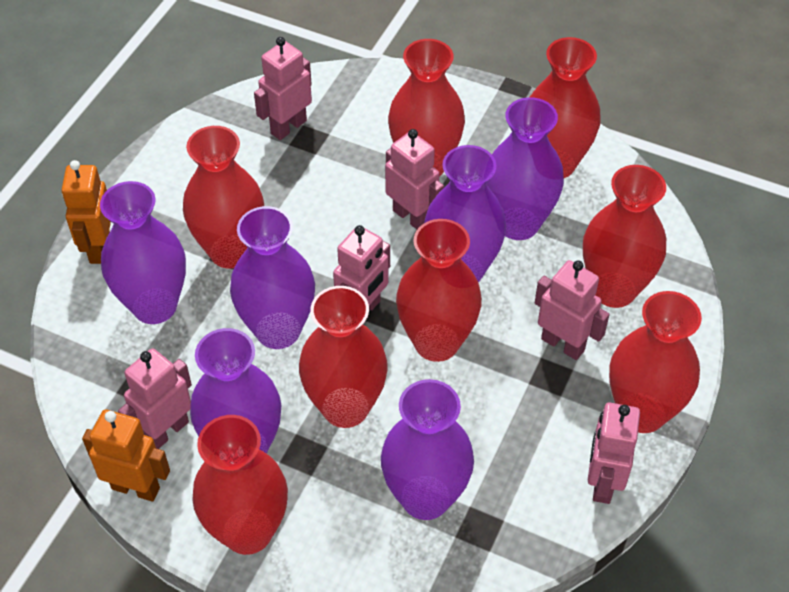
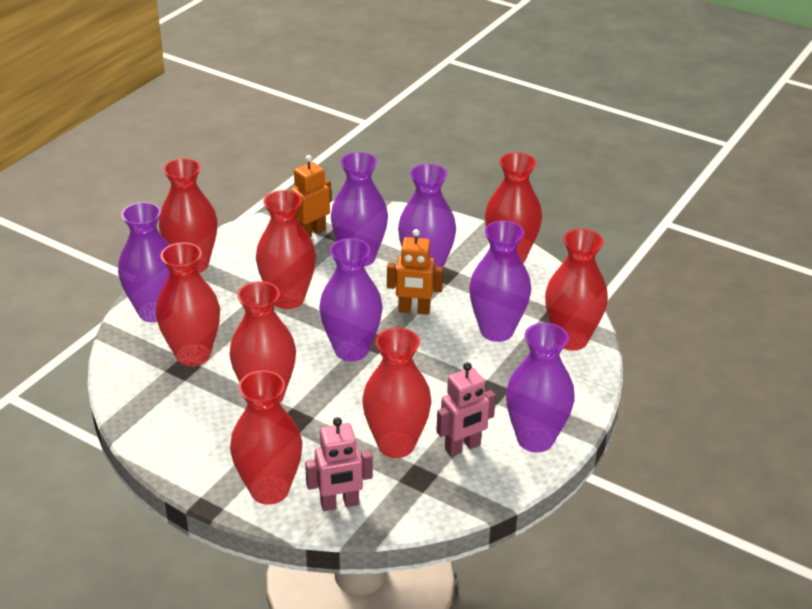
pink robot: [118,348,192,449] [254,37,312,140] [333,225,390,310] [385,129,444,229] [535,260,610,360] [588,403,640,504] = 6 -> [305,417,373,511] [436,362,496,457] = 2

